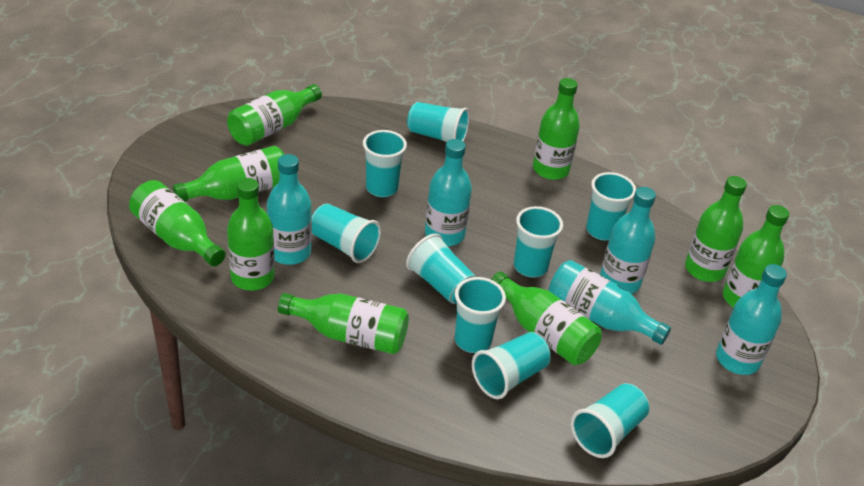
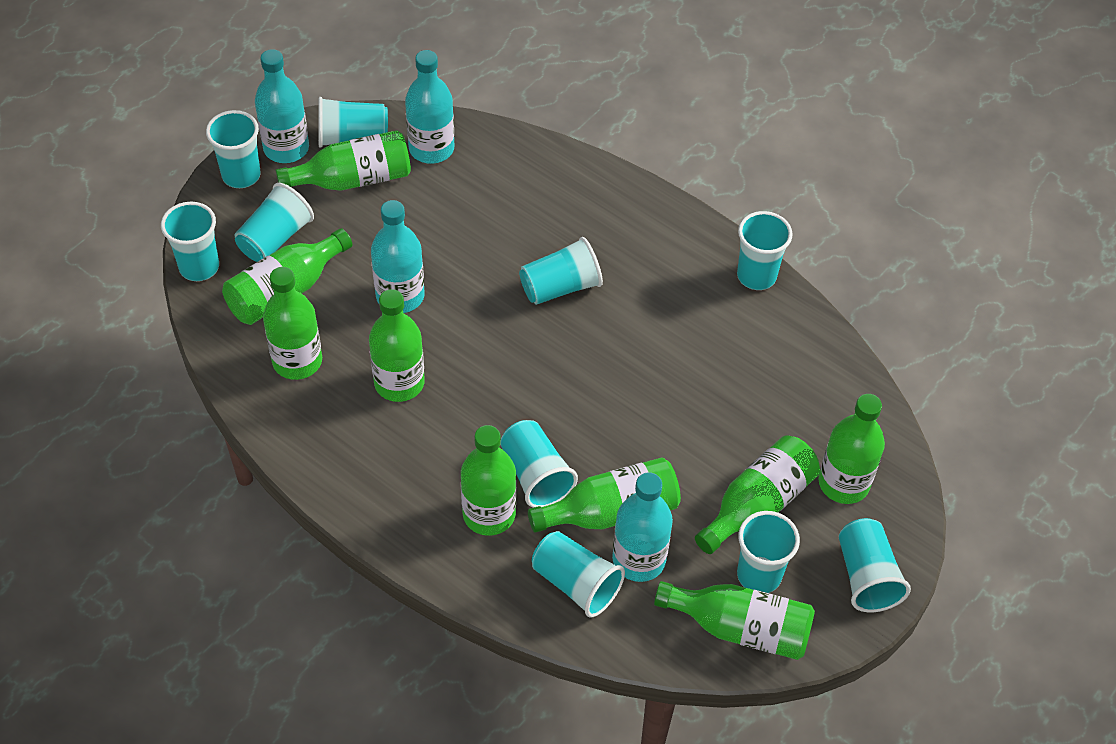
turquoise bottle: [267,154,312,265] [425,139,472,246] [548,260,671,345] [600,187,656,294] [716,264,787,375] = 5 -> [255,49,309,163] [371,200,425,313] [405,50,454,164] [612,472,673,582] = 4
turquoise cup: [312,204,381,263] [363,130,407,197] [406,234,476,304] [407,102,470,142] [455,277,506,353] [472,332,550,399] [514,206,563,277] [571,383,650,458] [586,172,636,241] = 9 -> [161,202,219,281] [206,110,261,188] [235,183,314,262] [318,97,388,148] [500,420,578,508] [519,237,603,305] [532,531,625,618] [737,211,793,290] [737,511,800,593] [839,518,911,612] = 10

